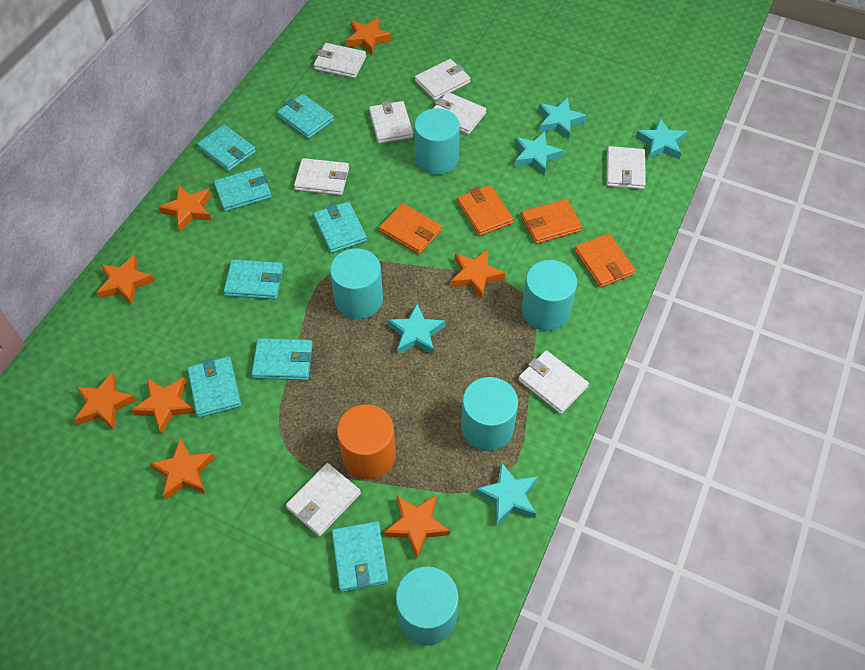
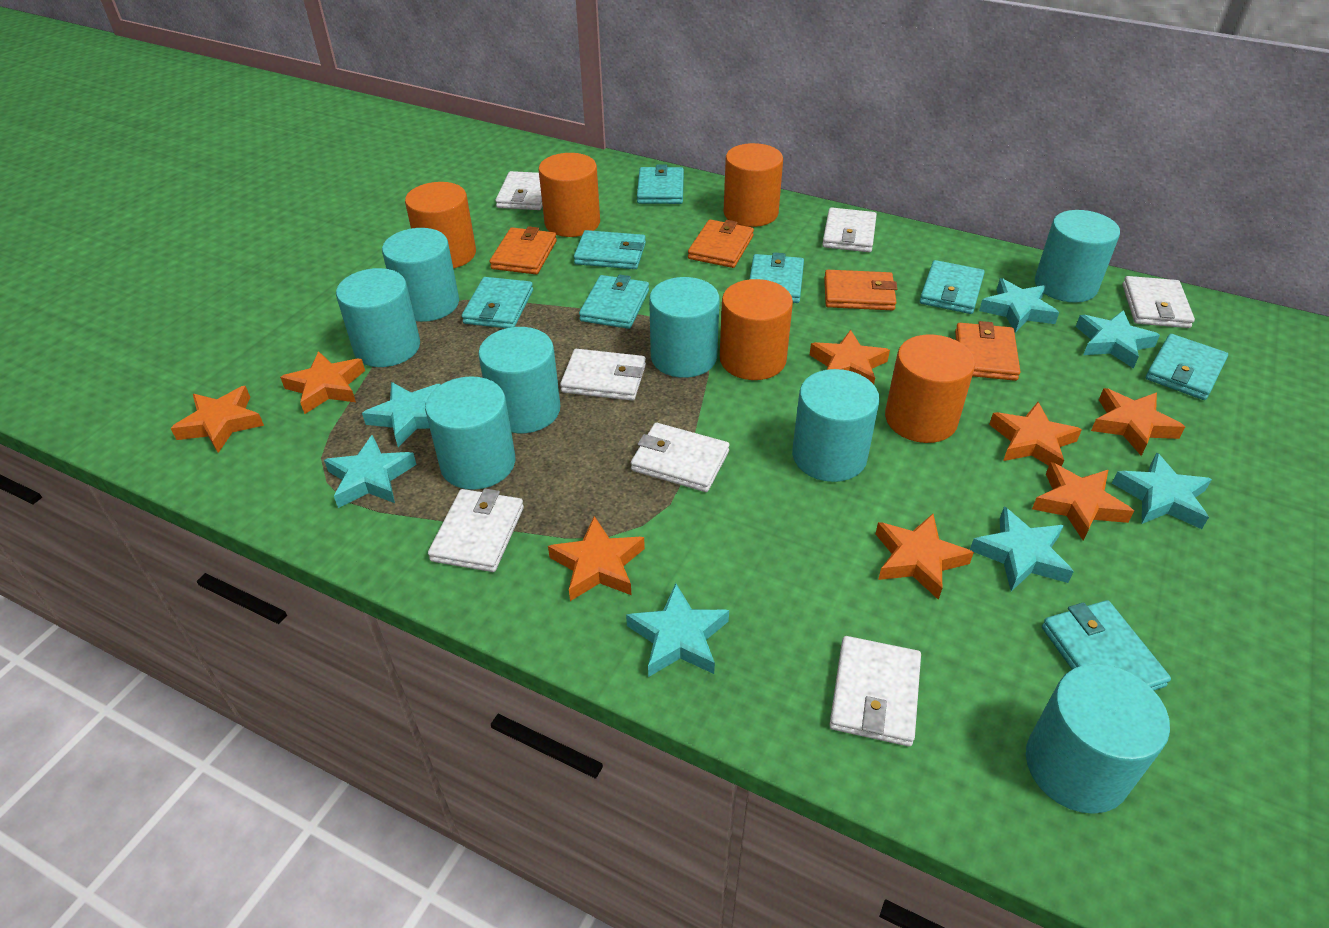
orange cylinder: [337,404,396,479] = 1 -> [405,182,476,268] [539,153,600,237] [720,279,793,380] [724,143,783,227] [885,335,975,443] = 5
turquoise cylinder: [330,248,383,319] [396,566,459,645] [414,108,460,175] [461,377,518,451] [522,260,577,331] = 5 -> [336,268,420,367] [382,228,459,322] [425,376,515,490] [478,327,561,433] [649,277,720,378] [792,369,880,482] [1026,664,1170,814] [1035,210,1120,303] = 8
turquoise star: [388,304,445,355] [475,462,538,526] [515,132,564,175] [539,98,587,140] [636,118,687,160] = 5 -> [324,435,417,508] [362,382,441,447] [626,583,729,677] [970,507,1074,591] [979,278,1059,333] [1076,310,1160,369] [1112,453,1212,529] = 7
white wallet: [286,463,361,536] [294,158,349,195] [314,43,366,78] [369,101,413,144] [415,59,471,100] [433,92,486,135] [518,350,589,414] [607,146,646,189] = 8 -> [428,489,524,572] [495,171,542,210] [560,349,646,401] [631,423,729,492] [822,207,877,252] [829,636,921,747] [1122,276,1195,328] = 7

